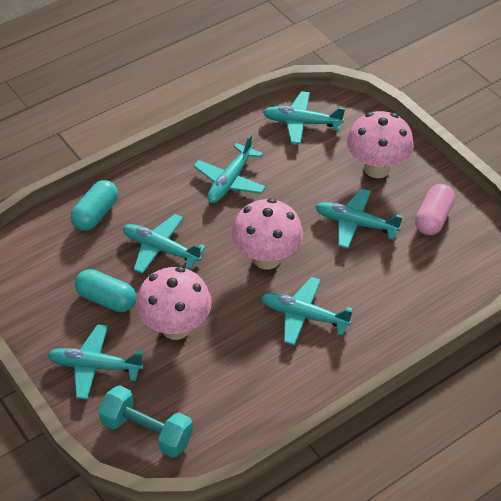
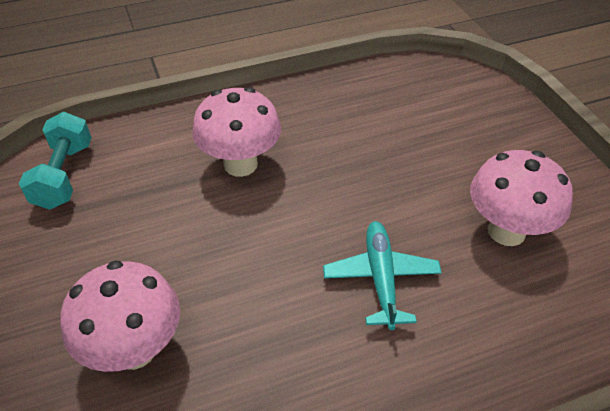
pink capsule: [415,184,455,235] = 1 -> none = 0
turquoise capsule: [71,180,118,231] [75,269,136,312] = 2 -> none = 0
turquoise plane: [47,324,144,400] [123,214,206,274] [193,135,266,203] [261,277,353,345] [263,91,345,144] [315,189,403,249] = 6 -> [323,221,442,330] = 1

